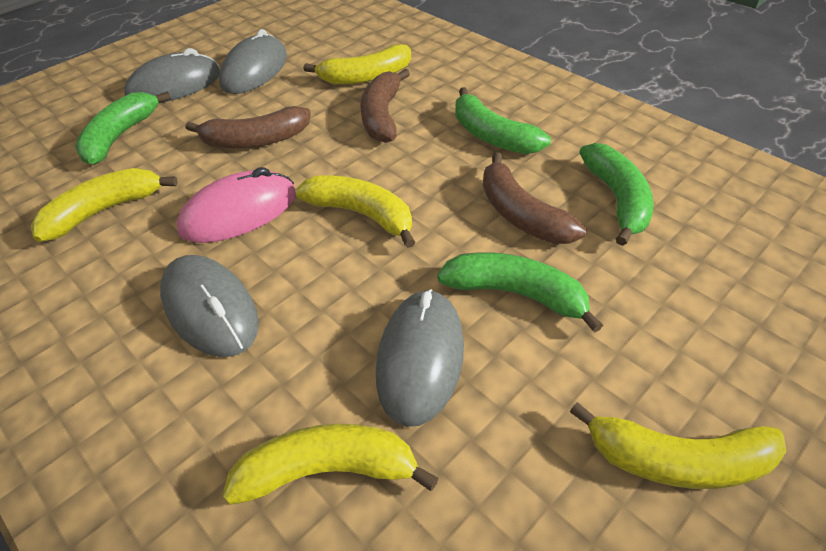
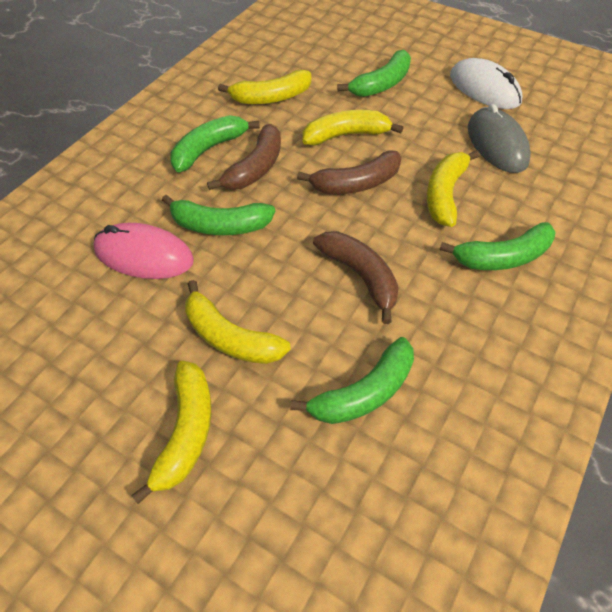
green banana: [75,91,171,165] [437,252,603,333] [455,87,551,154] [580,143,654,246] = 4 -> [162,195,275,235] [170,115,260,172] [290,337,414,424] [337,50,411,97] [439,222,556,270] = 5
grey mouse: [124,48,220,104] [160,255,259,357] [219,29,287,94] [376,289,464,427] = 4 -> [468,104,531,173] = 1
white mouse: none = 0 -> [450,58,522,109] = 1

